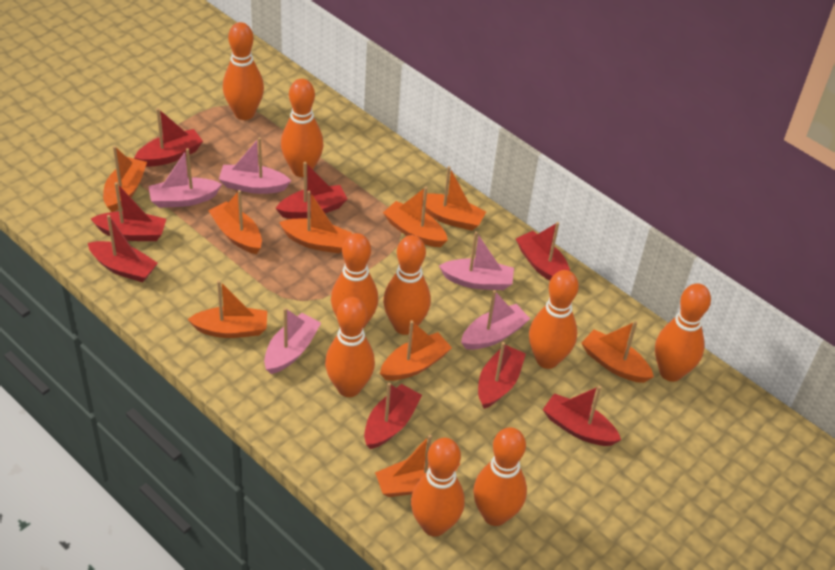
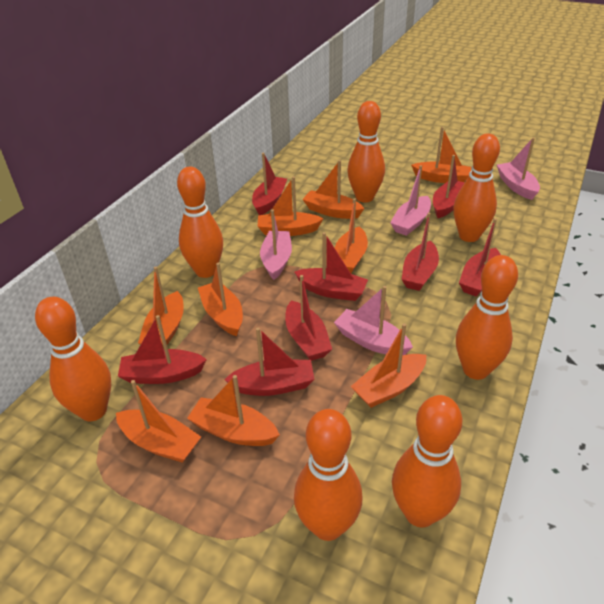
orange bowling pin: [223,22,264,120] [281,79,324,177] [325,297,375,397] [331,233,378,329] [383,235,431,335] [411,438,464,537] [473,427,527,526] [529,270,579,369] [655,283,711,382] = 9 -> [35,297,111,421] [177,167,223,278] [294,409,363,541] [347,101,385,202] [392,395,462,527] [453,134,500,242] [456,255,518,380] = 7
pink boat: [148,148,222,208] [219,137,291,194] [264,308,321,374] [439,231,514,290] [461,290,530,350] = 5 -> [260,209,292,280] [334,286,413,355] [390,165,431,236] [497,137,540,200] = 4

